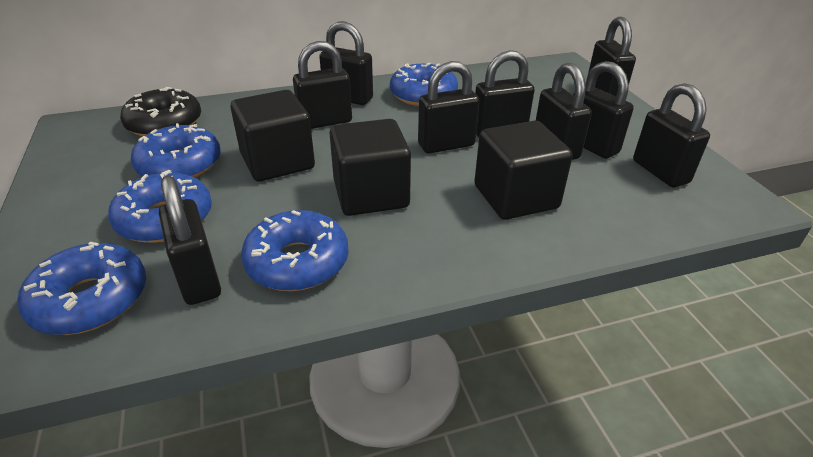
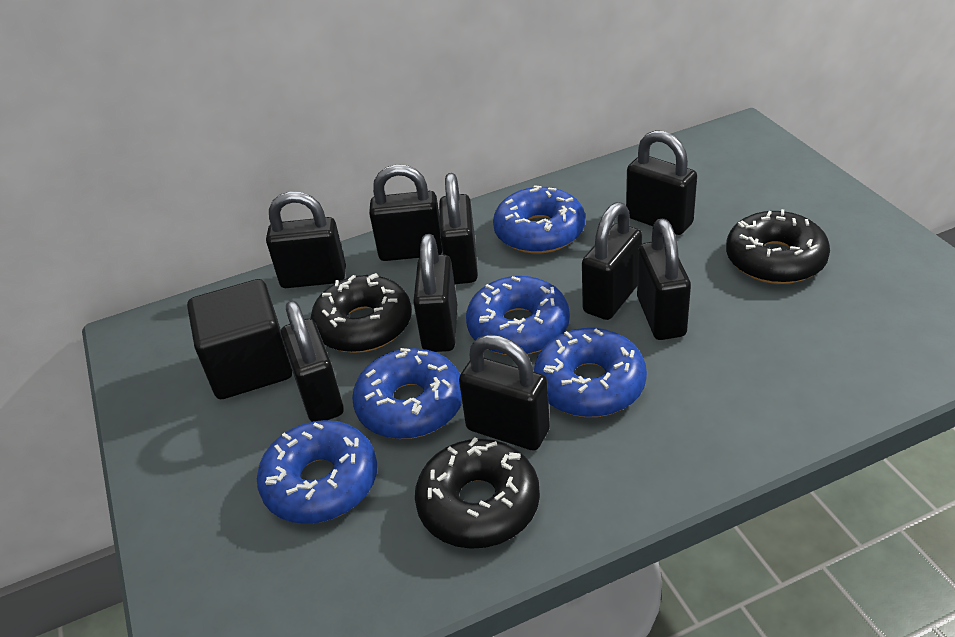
black cube: [230,90,315,182] [329,119,411,216] [474,121,573,220] = 3 -> [187,279,292,399] = 1
black donut: [120,87,201,136] = 1 -> [310,273,412,353] [415,437,540,549] [726,209,830,284] = 3

